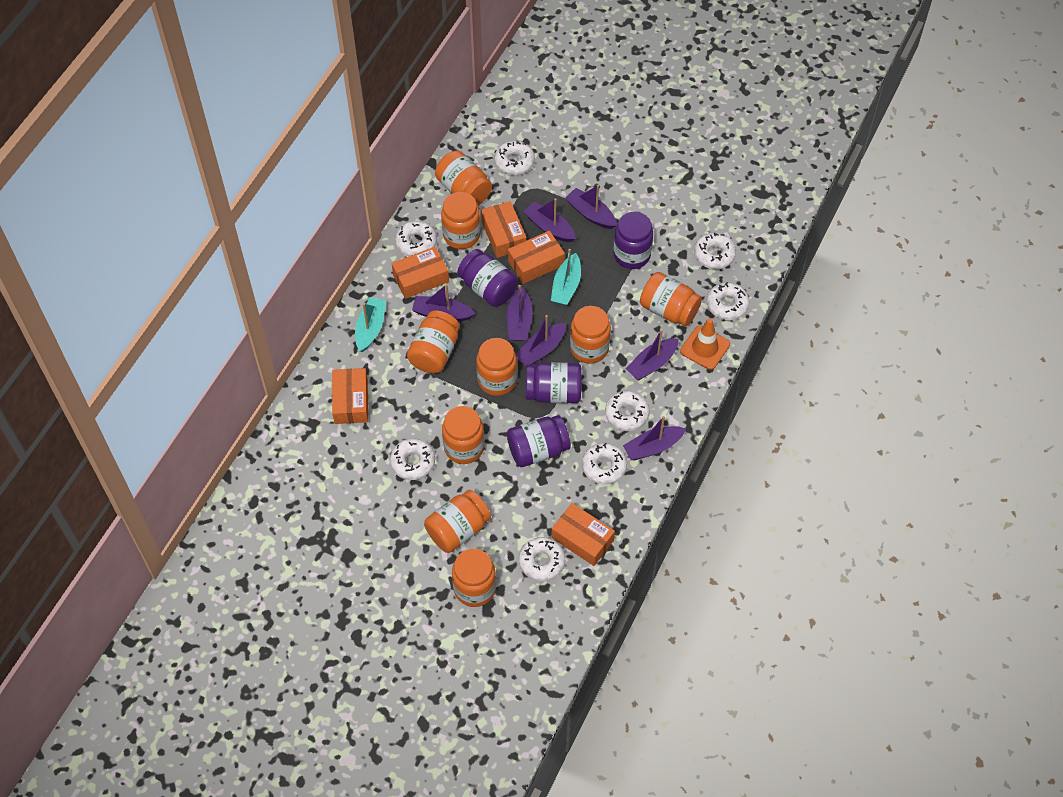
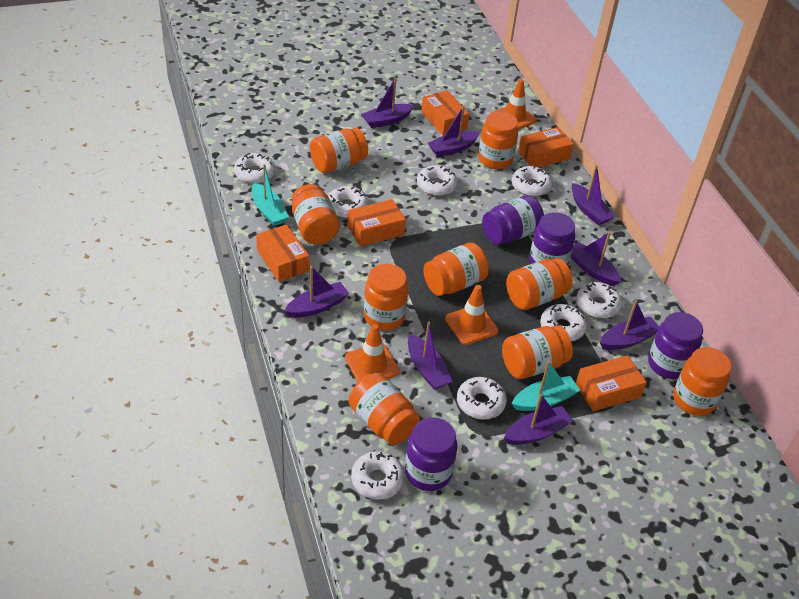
orange traffic cone: [680,318,730,370] = 1 -> [345,324,400,382] [445,285,499,345] [494,79,537,130] = 3
purple boat: [412,284,475,321] [507,285,533,341] [516,315,566,367] [523,198,576,242] [565,185,617,229] [623,416,686,460] [626,330,679,380] = 7 -> [284,266,350,318] [362,78,414,128] [408,322,453,390] [428,105,480,157] [504,394,573,445] [571,232,621,286] [572,165,615,225] [600,300,659,350] = 8

